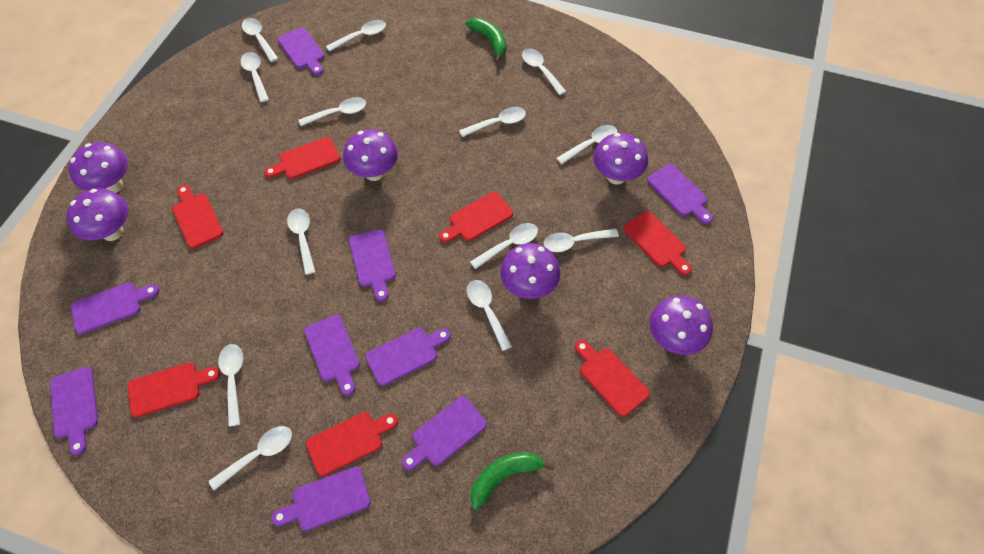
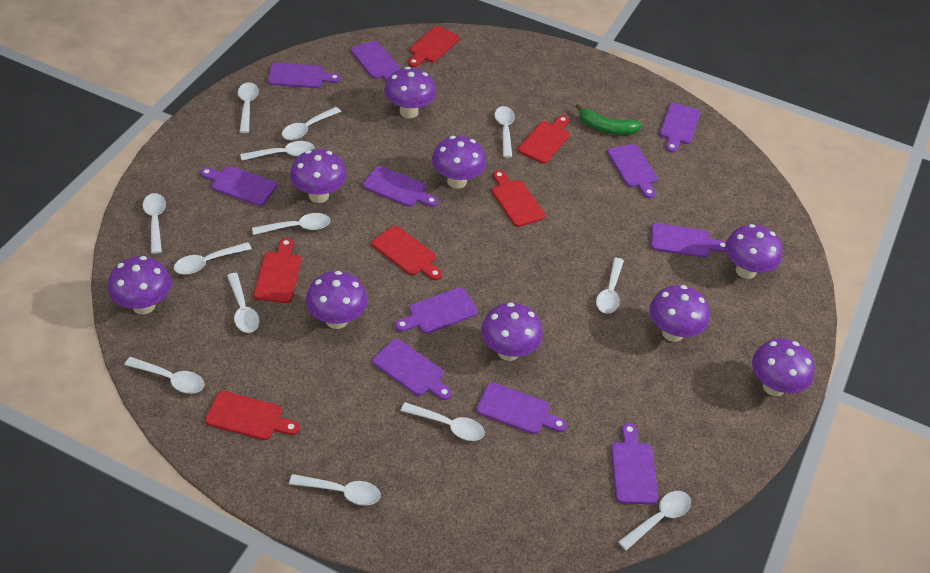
green banana: [466,18,507,63] [470,452,555,509] = 2 -> [575,104,642,135] = 1
purple cutting board: [50,367,98,455] [71,282,159,334] [272,467,371,531] [278,27,324,75] [304,315,360,395] [349,229,396,301] [365,328,451,386] [402,396,487,470] [647,164,713,224] = 9 -> [200,166,277,206] [268,63,341,88] [351,41,400,82] [363,166,438,207] [372,339,452,400] [395,288,478,334] [476,382,567,434] [607,144,657,198] [611,423,658,505] [650,223,726,258] [659,103,700,153] = 11
purple mushroom: [66,188,128,241] [68,142,128,193] [343,129,398,181] [500,243,560,299] [593,133,648,184] [649,295,713,355] = 6 -> [108,256,171,315] [290,149,346,203] [306,271,367,329] [384,67,436,118] [432,136,486,189] [481,303,543,361] [650,285,709,342] [725,224,782,279] [752,339,815,396] = 9
red cutting board: [128,362,220,417] [172,185,223,249] [264,137,341,179] [306,412,398,476] [439,192,513,243] [575,340,650,417] [623,211,692,275] = 7 -> [205,391,299,440] [254,238,301,303] [372,226,442,280] [408,26,460,67] [491,170,545,227] [518,115,570,163] = 6

